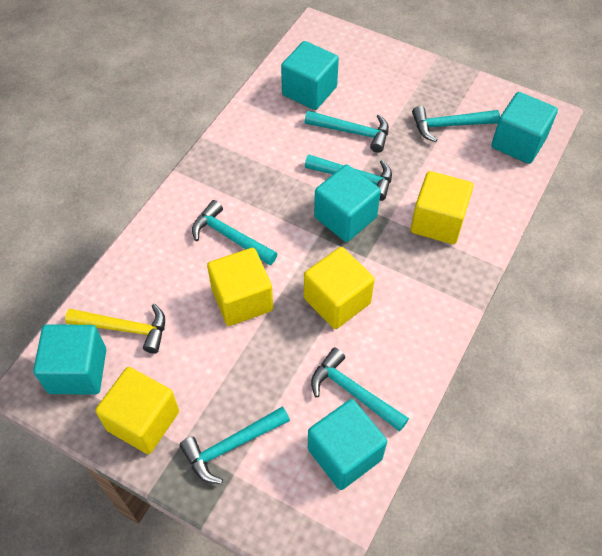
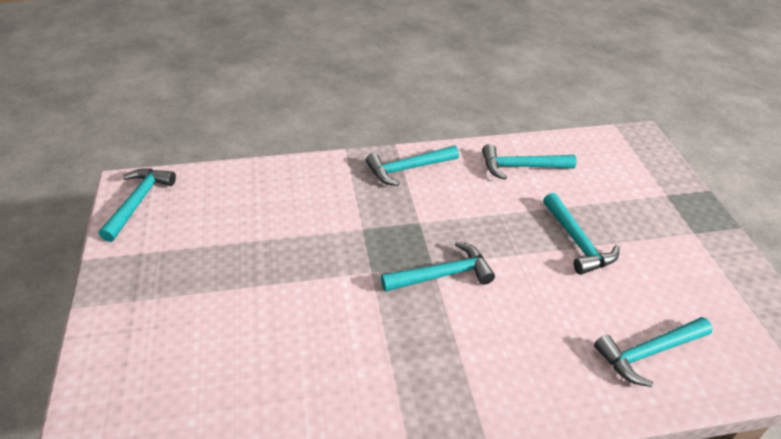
turquoise cube: [33,324,106,394] [281,41,339,110] [308,399,387,490] [314,165,381,242] [491,92,558,164] = 5 -> none = 0
yellow cube: [95,367,179,454] [207,248,273,326] [304,247,375,329] [411,171,474,244] = 4 -> none = 0
yellow hammer: [65,304,165,354] = 1 -> none = 0

